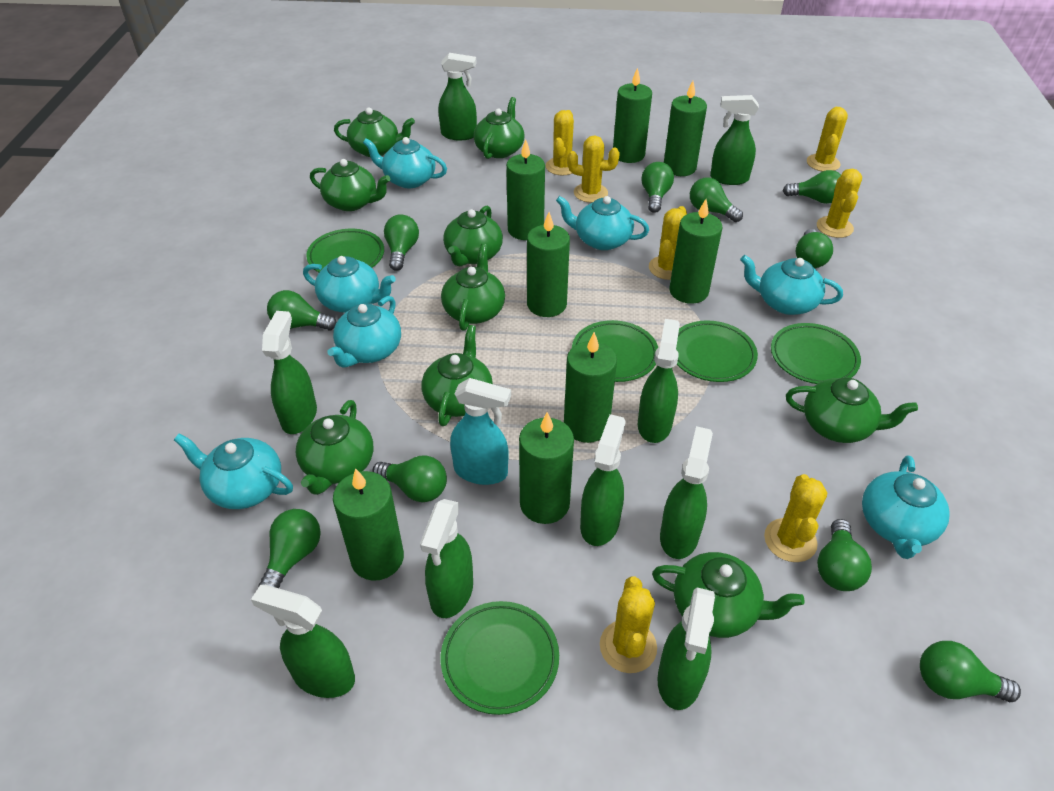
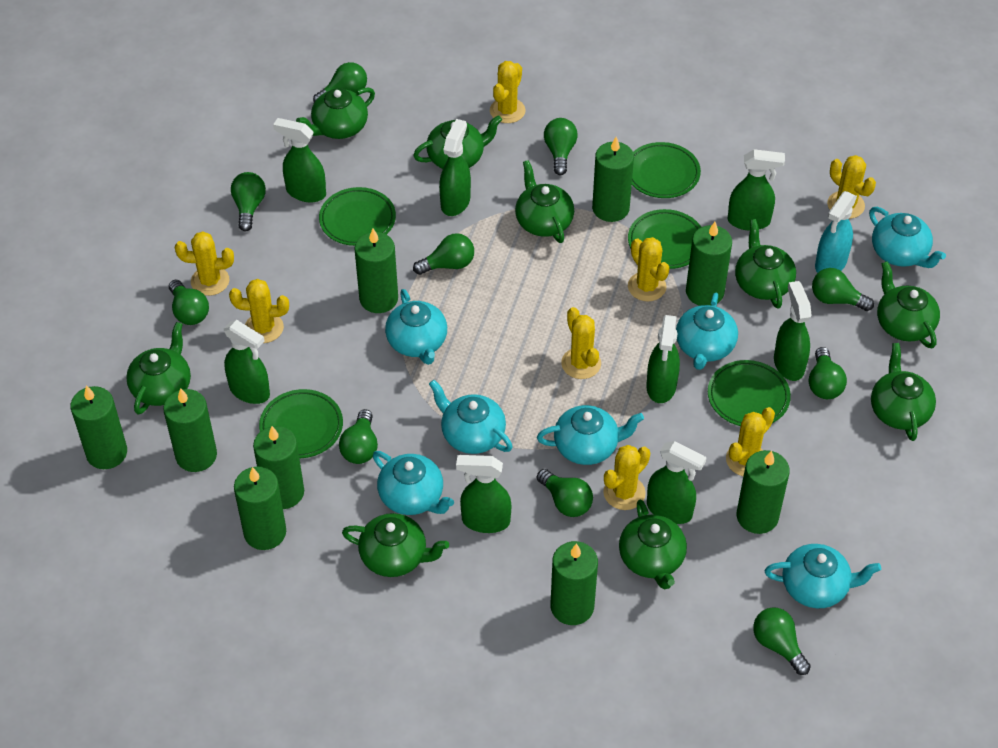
green candle: [333,468,404,581] [506,139,545,240] [519,412,574,524] [527,212,570,317] [564,332,617,443] [613,67,652,163] [664,81,707,176] [669,199,723,304] = 8 -> [70,385,127,469] [163,388,217,472] [234,466,286,550] [253,426,304,509] [355,228,398,313] [551,541,598,625] [592,137,634,222] [686,222,732,306] [736,450,790,534] = 9
green spray bottle: [251,585,355,698] [262,311,317,434] [420,499,473,618] [439,53,477,140] [580,414,626,546] [638,319,680,443] [657,587,715,710] [660,426,713,559] [710,95,759,185] = 9 -> [224,320,270,404] [273,118,326,202] [439,119,471,216] [456,455,511,533] [646,315,680,403] [647,441,707,524] [728,149,785,231] [774,281,812,381] = 8
yellow cactus: [546,110,574,176] [567,136,620,203] [600,576,657,673] [649,206,687,280] [764,474,827,562] [807,107,848,172] [817,169,862,238] = 7 -> [175,231,234,296] [229,279,289,343] [490,61,525,123] [561,307,601,379] [603,445,650,510] [628,237,670,301] [726,407,775,476] [827,155,876,219] = 8

